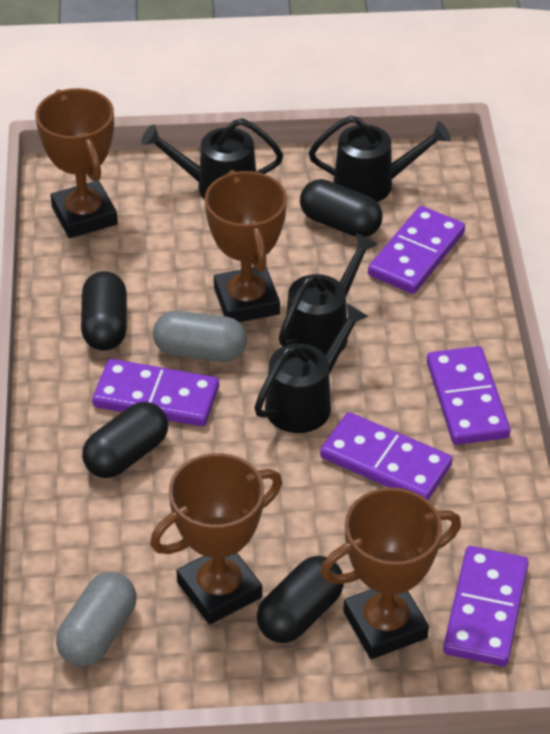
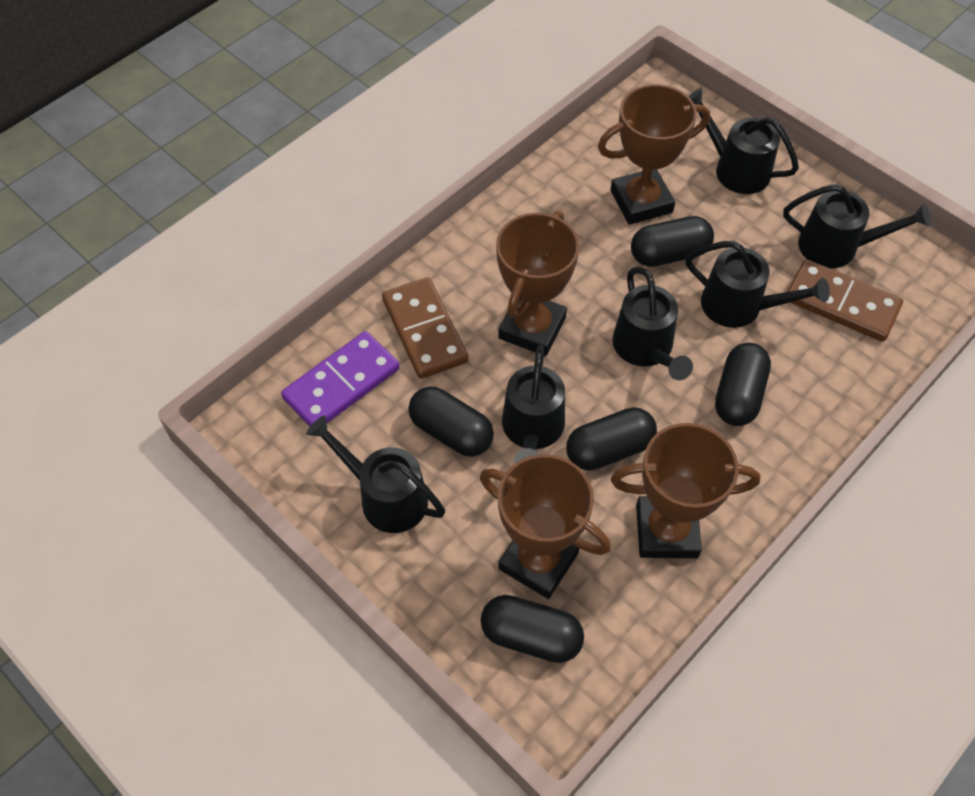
black capsule: [81,271,127,351] [82,402,168,478] [257,556,344,643] [300,179,382,237] = 4 -> [409,386,494,457] [481,595,584,663] [566,407,657,471] [631,216,714,267] [715,343,771,426] = 5
black watering can: [141,118,283,200] [254,303,369,433] [279,233,378,354] [309,116,451,202] = 4 -> [306,415,445,533] [502,345,565,463] [613,267,693,380] [686,241,830,328] [689,88,799,194] [783,184,931,268] = 6
brown domino: none = 0 -> [382,277,468,379] [787,259,903,342] = 2
grey capsule: [56,572,136,667] [153,311,247,362] = 2 -> none = 0
purple domino: [92,359,219,427] [320,412,453,500] [368,206,465,294] [426,346,510,445] [443,546,529,666] = 5 -> [281,331,400,427] = 1

